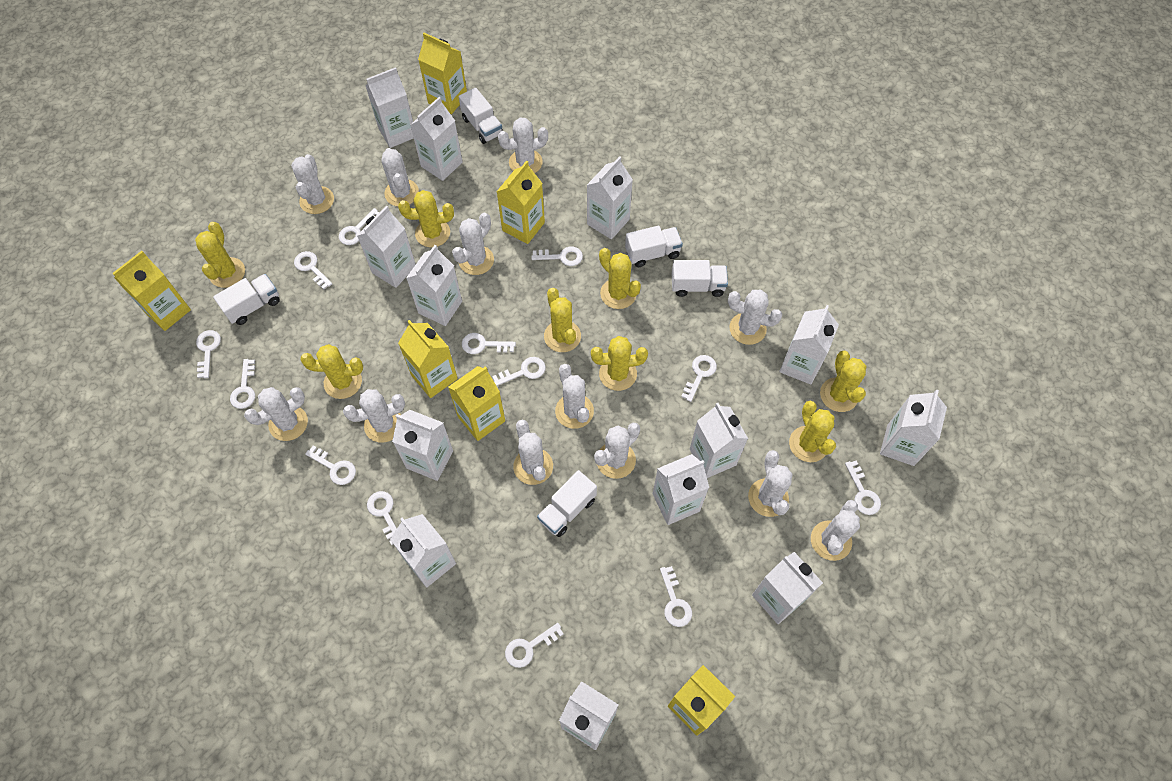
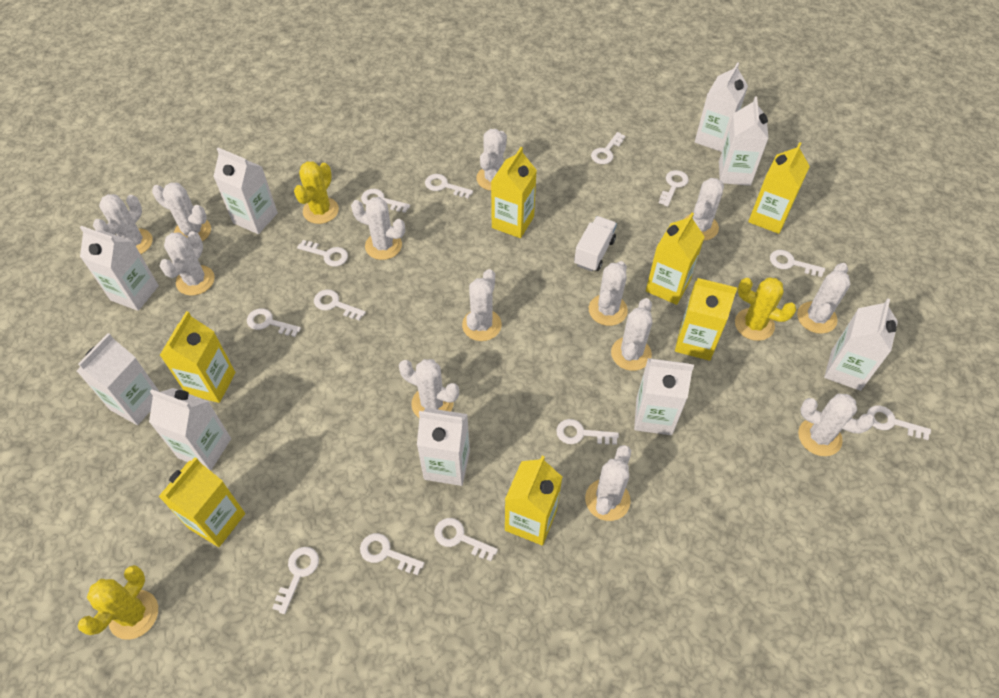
white cactus: [244,387,308,441] [291,154,334,214] [343,389,405,443] [382,148,419,207] [452,213,494,275] [498,118,548,173] [513,420,553,485] [555,364,594,429] [594,423,640,479] [728,289,783,345] [748,450,793,517] [811,500,860,561] = 12 -> [93,194,152,254] [152,183,211,241] [160,231,215,296] [351,197,405,260] [399,359,459,418] [462,269,502,341] [476,129,507,191] [585,445,631,521] [589,261,628,326] [611,298,652,371] [684,178,724,241] [797,263,850,334] [798,394,875,456] = 13
white carton: [357,206,416,288] [365,67,414,148] [390,514,456,587] [392,410,453,481] [406,245,462,326] [410,97,462,181] [559,681,619,750] [587,156,633,239] [652,454,709,525] [690,403,748,478] [752,552,823,624] [779,305,839,385] [880,389,947,466] = 13 -> [77,333,160,425] [80,226,159,311] [149,388,231,471] [213,148,278,234] [417,408,470,486] [634,358,694,435] [695,62,748,152] [719,97,769,186] [824,298,898,391] = 9
white truck: [213,274,280,325] [459,88,503,144] [537,470,597,537] [625,226,683,267] [672,260,728,297] = 5 -> [574,216,617,271] = 1
yellow cactus: [195,222,245,288] [300,344,363,399] [398,190,454,248] [544,288,581,352] [591,336,648,391] [599,248,641,309] [789,401,836,462] [820,351,866,412] = 8 -> [78,565,158,640] [294,161,339,224] [735,277,796,341] = 3
yellow carton: [112,251,191,331] [398,320,458,398] [418,33,467,114] [448,366,505,441] [496,161,545,244] [668,665,735,736] = 6 -> [158,457,245,547] [160,311,235,403] [491,147,537,238] [505,456,562,545] [646,213,704,305] [675,278,737,361] [748,142,810,234] = 7

